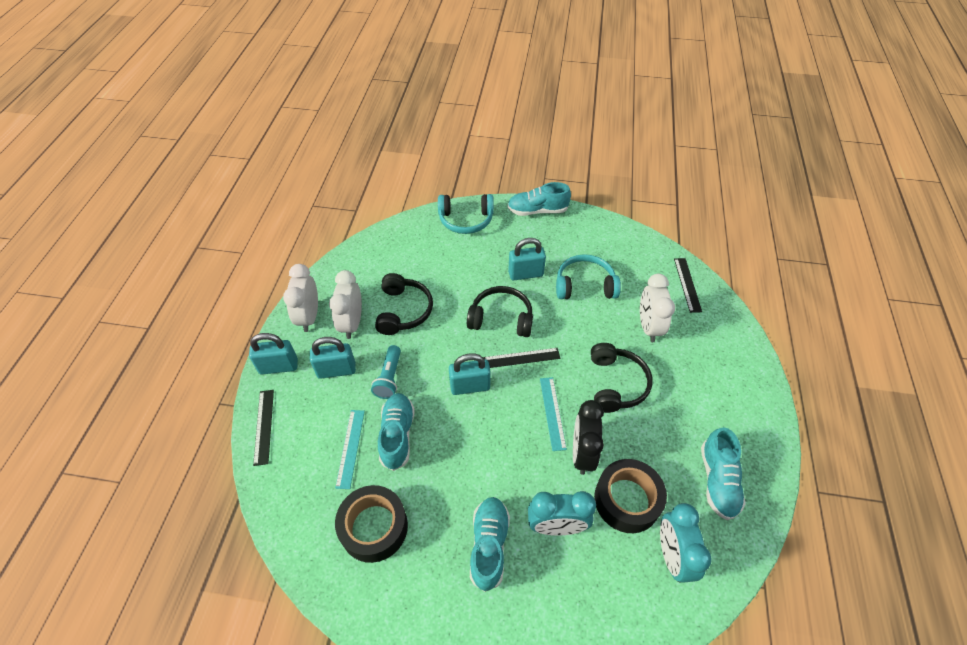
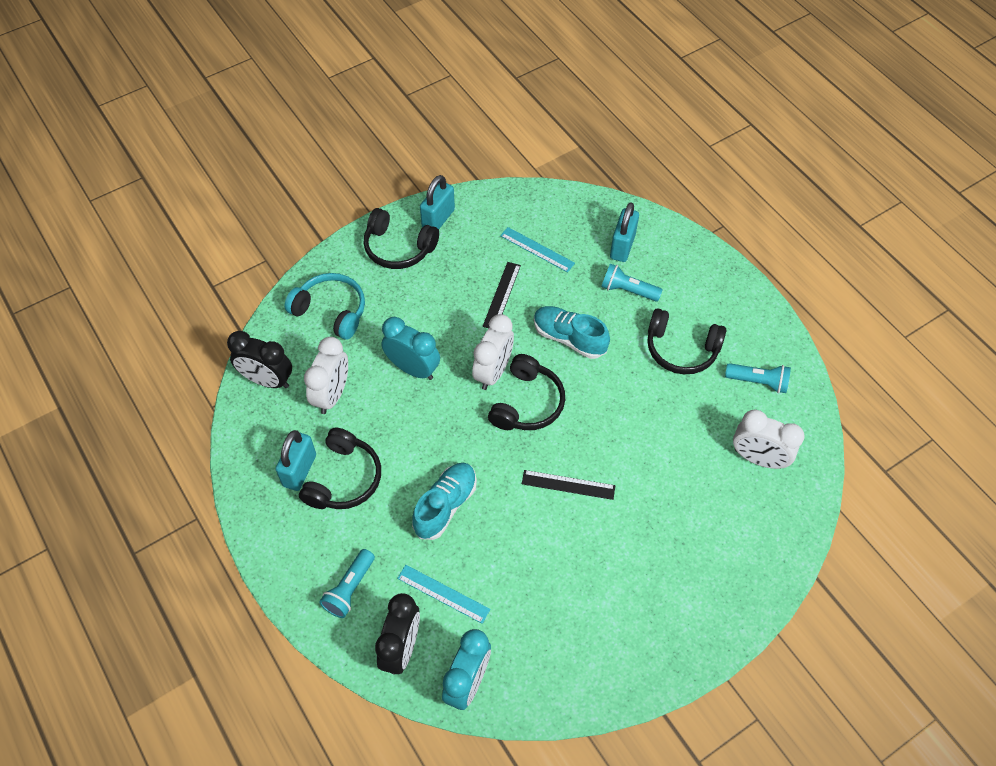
black clock: [573,400,604,475] = 1 -> [227,331,292,388] [375,593,420,675] = 2
black headphones: [375,273,433,335] [467,286,533,337] [591,343,653,413] = 3 -> [299,428,381,509] [363,208,439,269] [488,354,565,430] [647,308,726,374] = 4
black ruler: [253,390,274,466] [483,348,560,368] [674,258,702,313] = 3 -> [483,262,521,328] [522,470,615,500] = 2
black tape: [335,485,408,563] [594,459,667,533] = 2 -> none = 0
turquoise flashlight: [371,345,401,399] = 1 -> [319,549,375,618] [601,264,663,302] [725,363,791,393] = 3
turquoise headphones: [438,194,494,234] [556,254,621,299] = 2 -> [285,273,365,340] = 1
turquoise padlock: [249,333,298,375] [310,337,356,379] [449,353,491,395] [508,238,546,281] = 4 -> [275,430,316,491] [420,175,455,229] [610,202,639,262] = 3
turquoise shoe: [378,393,415,471] [470,497,510,592] [507,182,571,216] [701,427,746,520] = 4 -> [412,463,477,540] [534,306,610,359] = 2

